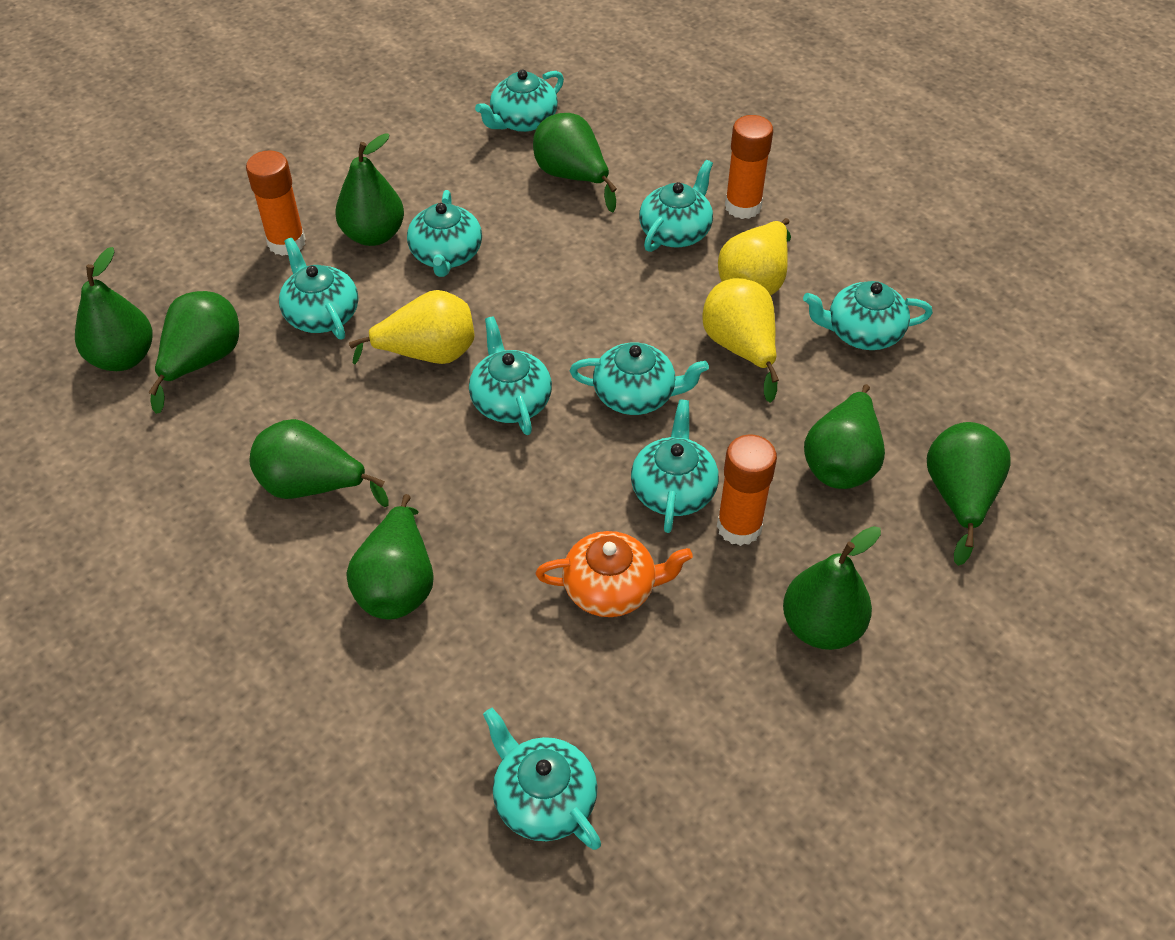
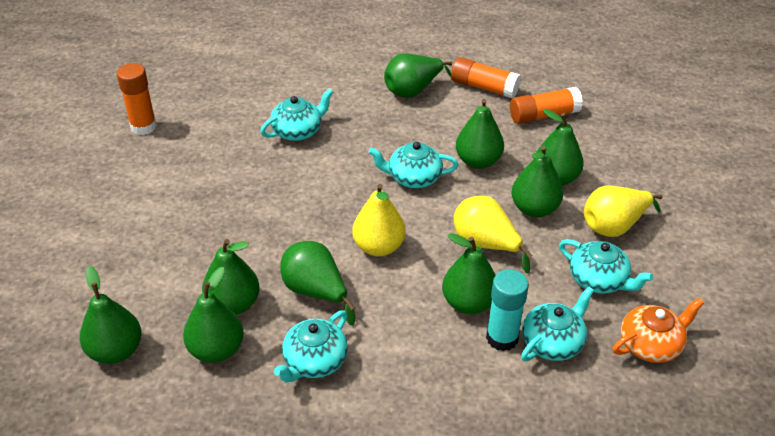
turquoise glue stick: none = 0 -> [486,269,529,351] = 1
turquoise teapot: [279,238,358,340] [407,190,482,277] [469,316,552,435] [475,70,564,132] [483,708,601,850] [570,343,709,415] [631,400,719,533] [639,160,713,252] [803,281,933,350] = 9 -> [260,88,333,141] [274,310,348,383] [368,142,459,188] [521,286,594,361] [559,239,653,294] = 5

